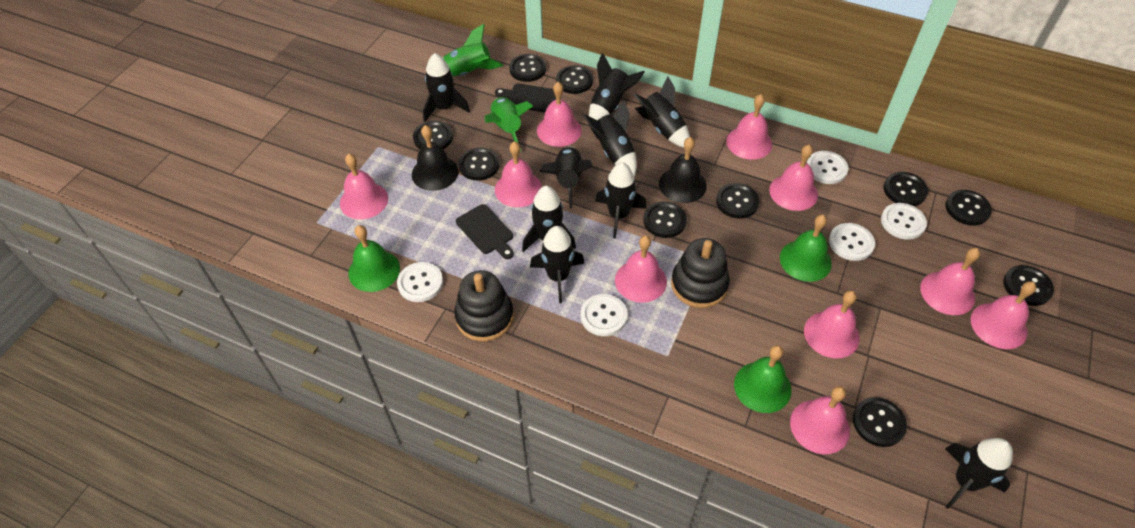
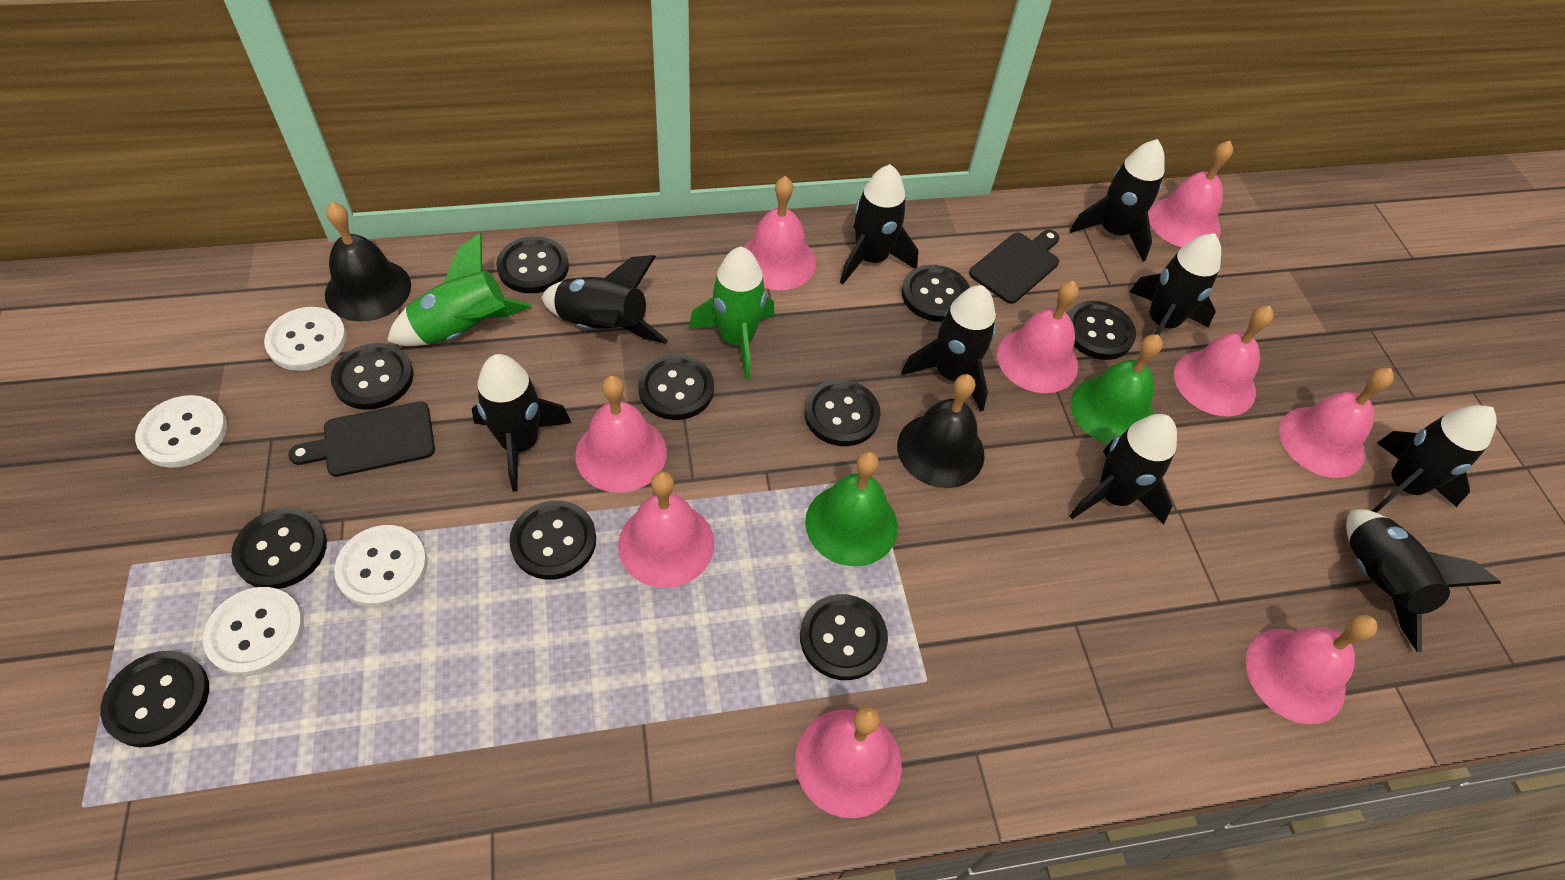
black stacking toy: [454,270,514,341] [671,238,730,308] = 2 -> none = 0
green bell: [348,225,400,292] [734,345,792,413] [780,215,832,282] = 3 -> [805,451,898,566] [1070,334,1163,444] = 2
pink bell: [340,154,388,220] [495,141,542,207] [537,82,582,147] [615,235,667,303] [726,94,772,160] [769,145,818,211] [790,386,850,454] [804,291,860,358] [920,248,980,315] [971,281,1037,349] = 10 -> [575,375,667,493] [618,471,714,588] [744,176,816,290] [795,707,902,818] [997,281,1079,393] [1148,141,1233,247] [1174,306,1274,416] [1246,615,1378,724] [1279,368,1394,478] = 9
white button: [397,262,443,302] [581,294,627,336] [806,151,849,184] [829,223,875,261] [881,203,927,240] = 5 -> [135,395,227,468] [203,587,304,676] [264,307,347,371] [334,525,428,608] = 4

